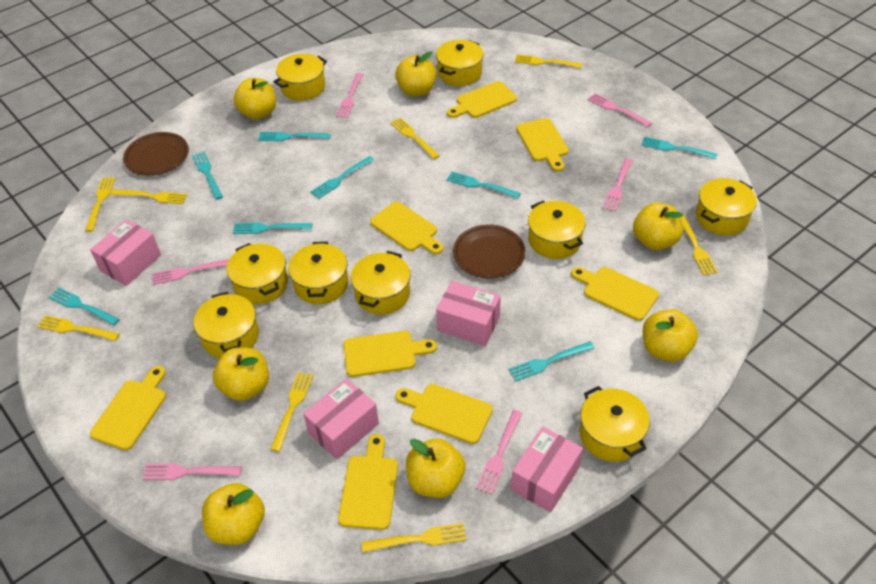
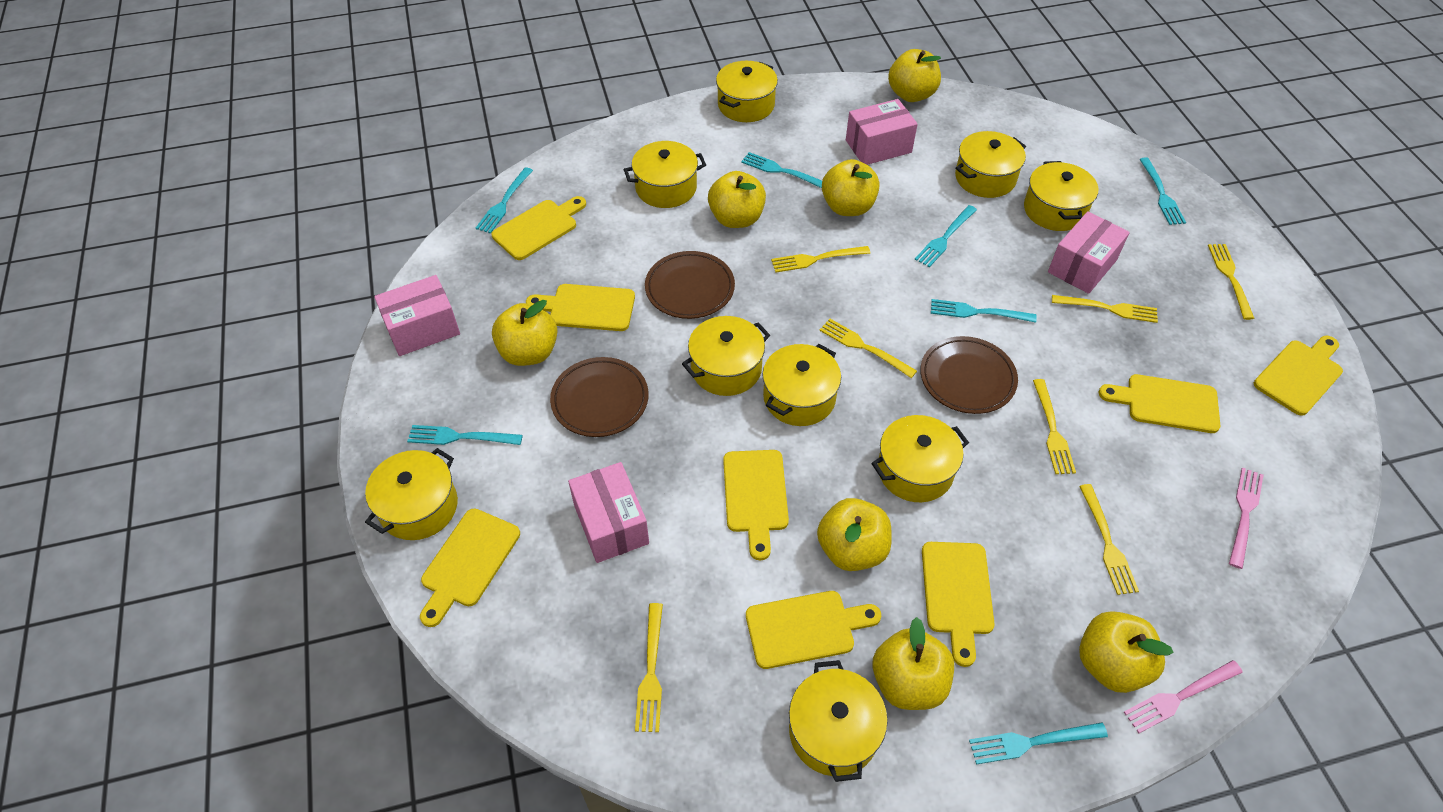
brown plate: [123,132,189,176] [453,225,525,279] = 2 -> [550,357,649,437] [645,251,735,319] [920,336,1018,414] = 3
pink fork: [142,464,242,480] [152,259,229,285] [336,73,364,118] [476,410,523,494] [588,93,652,127] [602,158,633,212] = 6 -> [1124,660,1243,733] [1229,467,1264,569] = 2
turquoise fork: [49,287,120,326] [192,151,223,200] [233,223,312,234] [258,132,331,141] [310,156,374,199] [446,171,521,198] [509,341,594,382] [641,136,717,159] = 8 -> [407,425,523,445] [476,167,533,234] [741,152,822,188] [915,205,977,267] [931,299,1037,323] [969,722,1108,764] [1139,157,1186,225] = 7
yellow fork: [37,315,120,341] [85,177,116,232] [111,189,187,204] [270,372,313,452] [362,523,466,553] [390,117,440,159] [515,55,582,68] [681,214,718,275] = 8 -> [635,603,663,732] [771,246,871,273] [819,319,917,378] [1033,379,1076,474] [1052,295,1158,323] [1079,484,1139,595] [1208,244,1254,320] = 7

